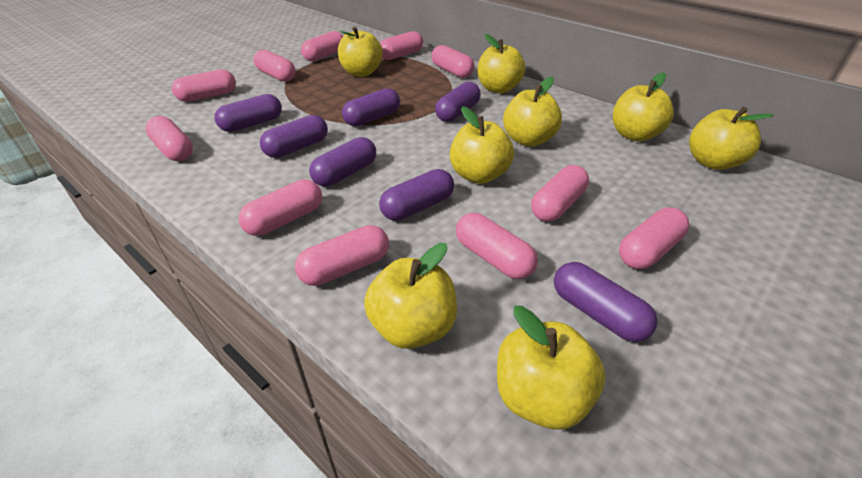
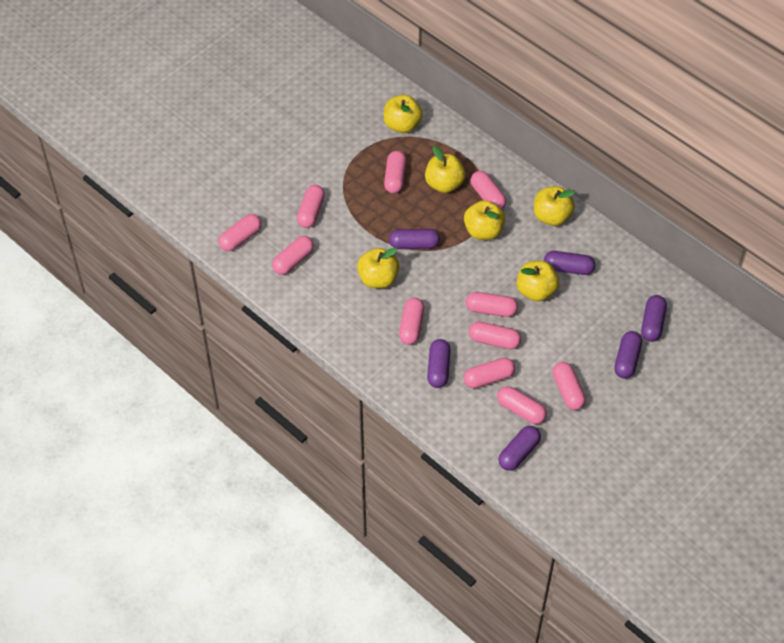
purple capsule: [214,94,282,132] [260,115,328,158] [309,137,376,187] [342,88,400,126] [379,169,454,221] [435,82,481,122] [554,262,658,342] = 7 -> [389,229,440,249] [427,339,451,388] [498,426,541,471] [544,251,595,275] [614,331,642,379] [641,295,667,342] = 6
yellow apple: [338,26,383,77] [364,243,457,349] [450,106,514,184] [477,34,526,93] [497,306,605,429] [503,77,562,147] [613,73,674,141] [689,107,774,170] = 8 -> [357,248,399,288] [384,95,423,133] [425,146,465,193] [464,200,505,240] [517,261,559,302] [534,186,575,226] = 6

